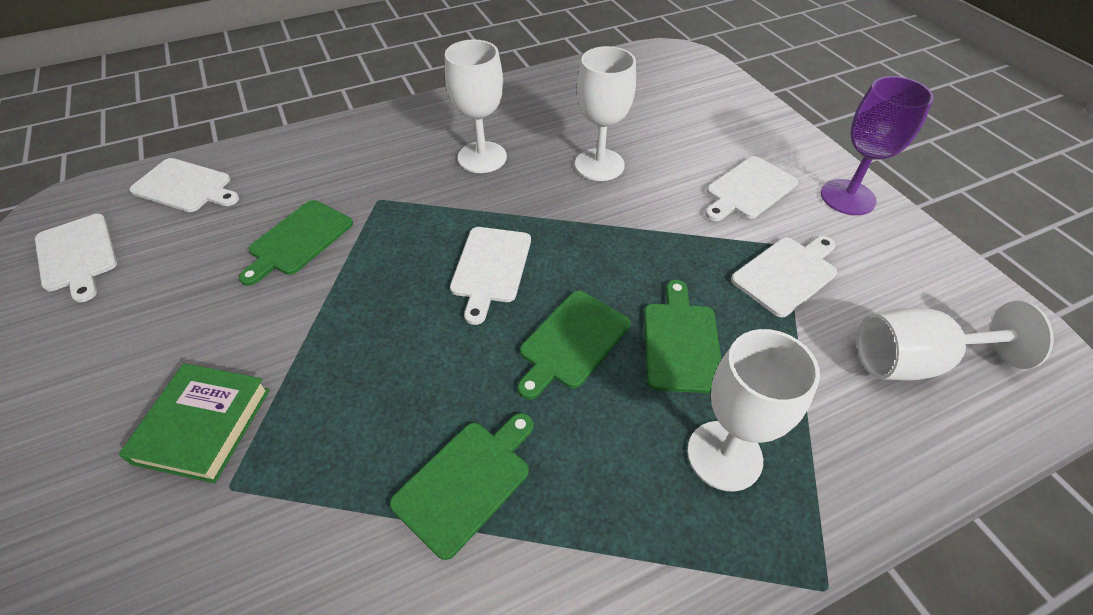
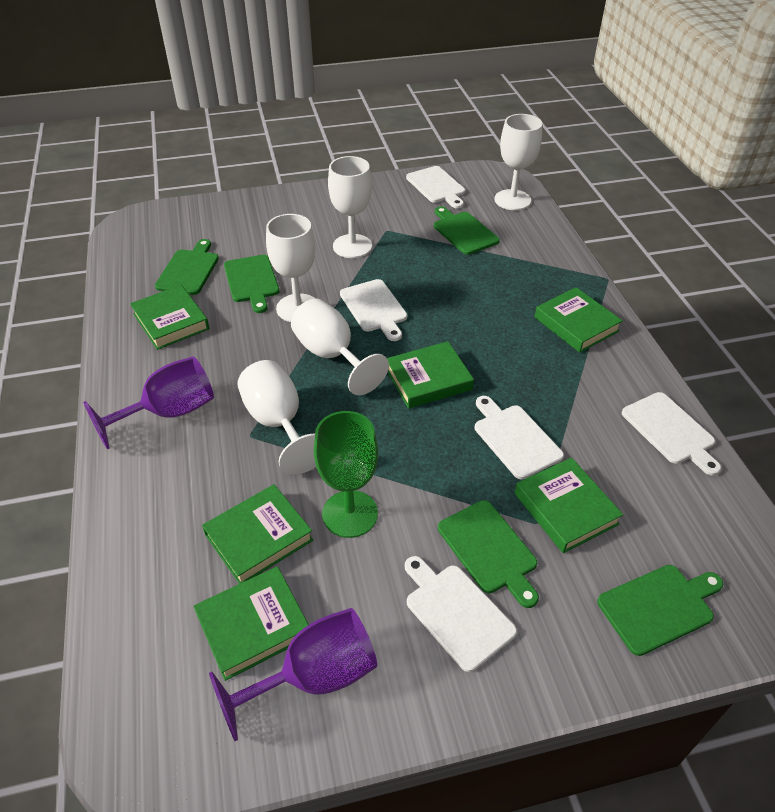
green book: [118,363,270,483] = 1 -> [130,285,209,350] [194,566,309,681] [202,484,313,584] [387,341,474,409] [515,458,623,553] [535,287,623,353] = 6
green cutting board: [239,200,353,286] [390,413,534,560] [518,291,630,399] [644,280,721,393] = 4 -> [155,239,219,295] [224,255,279,313] [434,206,500,255] [438,500,539,608] [597,565,723,656] = 5
green goblet: none = 0 -> [314,411,378,538] = 1
purple goblet: [821,76,934,215] = 1 -> [83,356,214,449] [209,608,377,741] = 2
white goblet: [445,39,507,173] [575,46,636,181] [687,329,820,492] [857,301,1054,381] = 4 -> [237,360,316,475] [266,214,316,322] [291,299,389,395] [328,156,372,258] [494,114,542,210] = 5

